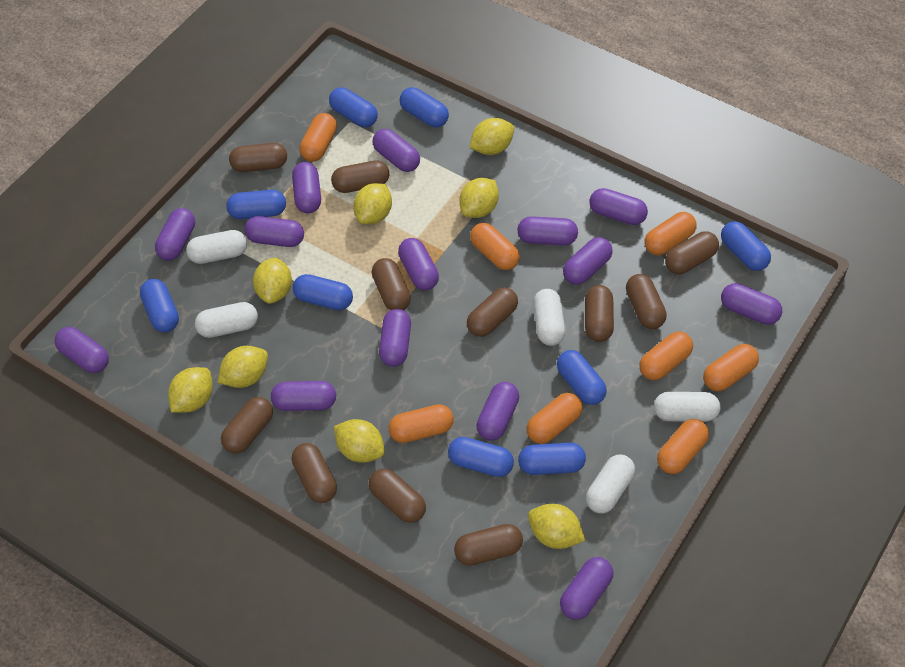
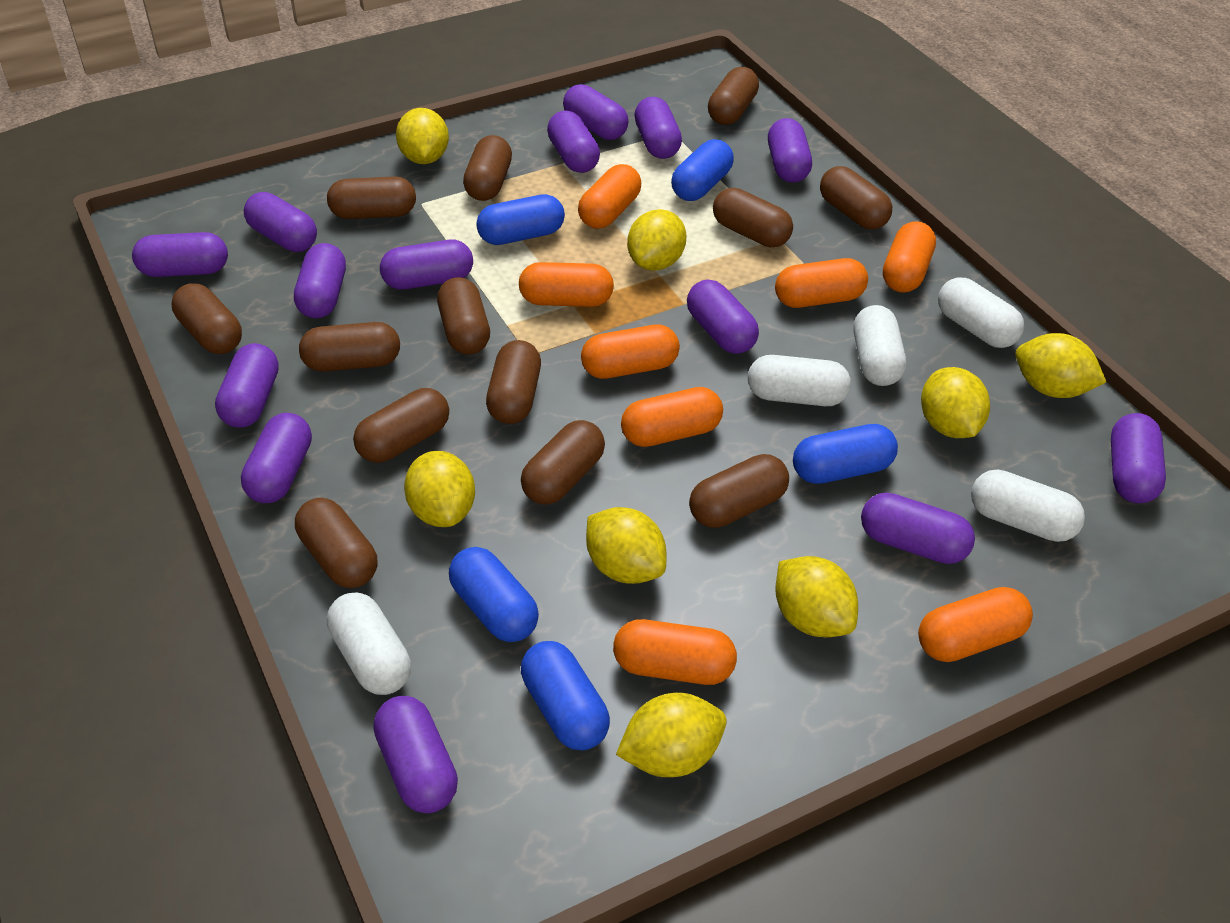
blue capsule: [140,279,179,332] [226,190,286,219] [293,274,353,310] [329,87,378,127] [400,87,449,127] [448,437,514,477] [518,443,586,475] [557,350,607,405] [721,221,771,271] = 9 -> [449,547,539,642] [476,194,565,245] [521,641,610,750] [671,139,734,201] [793,424,898,484] = 5
brown capsule: [221,397,273,453] [229,143,287,172] [292,443,337,503] [331,160,389,193] [369,468,426,523] [372,258,411,310] [454,524,523,565] [467,287,518,337] [585,285,614,342] [626,274,667,329] [665,231,719,274] = 11 -> [172,283,242,354] [295,498,377,588] [299,322,400,372] [327,176,416,219] [353,388,449,463] [437,277,490,355] [463,135,512,201] [486,340,541,424] [521,420,605,505] [689,454,789,528] [708,67,759,125] [713,188,793,247] [820,166,892,229] = 13

